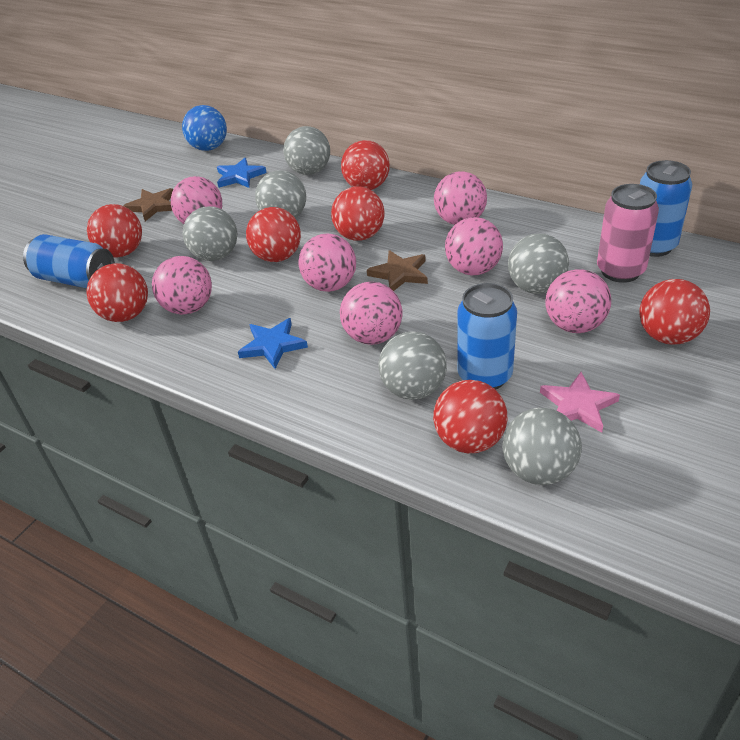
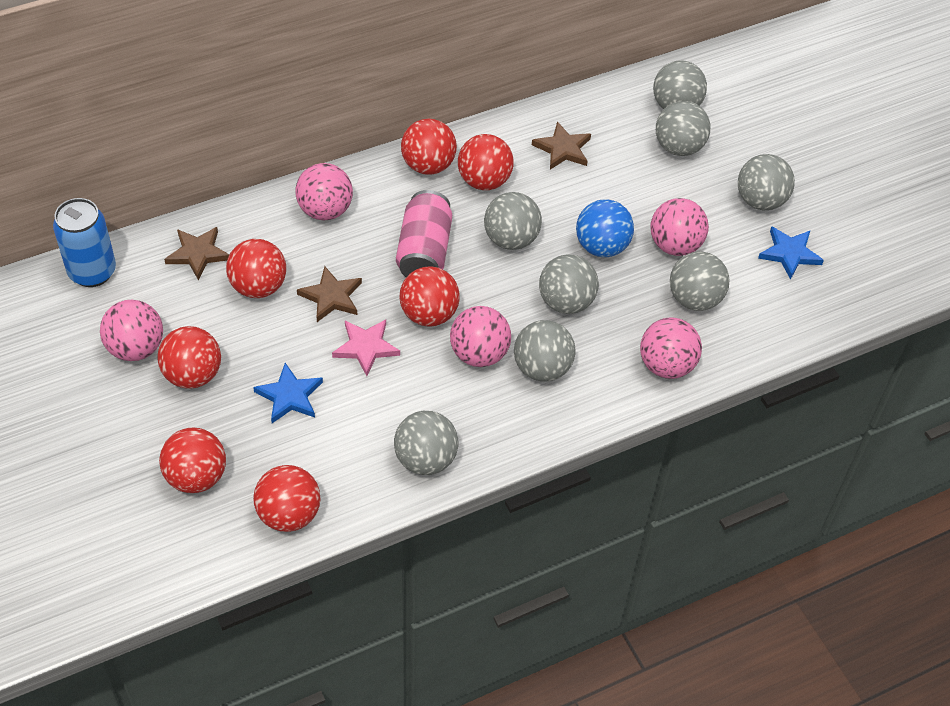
blue can: [23,234,115,288] [457,283,517,390] [640,160,692,257] = 3 -> [53,198,116,287] = 1
brown star: [123,188,173,221] [367,250,428,291] = 2 -> [164,227,229,280] [297,266,362,322] [532,121,591,170] = 3
grey ball: [183,206,238,261] [255,170,306,218] [283,126,330,175] [378,331,447,400] [502,408,582,485] [508,234,569,294] = 6 -> [394,411,459,475] [484,192,542,250] [514,320,576,382] [539,254,599,314] [653,61,707,109] [656,101,710,156] [670,252,729,311] [738,154,795,210] = 8
pink ball: [152,256,212,315] [171,176,222,224] [299,234,356,292] [340,282,402,345] [434,171,487,225] [445,217,503,275] [546,269,611,333] = 7 -> [100,300,163,361] [296,163,353,220] [450,306,511,367] [640,317,702,379] [650,198,709,256] = 5

